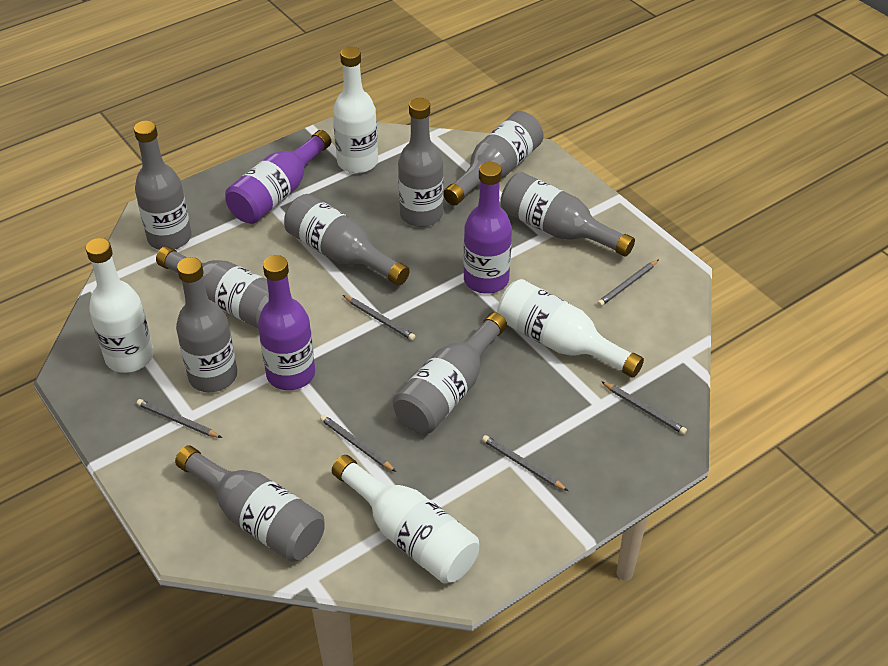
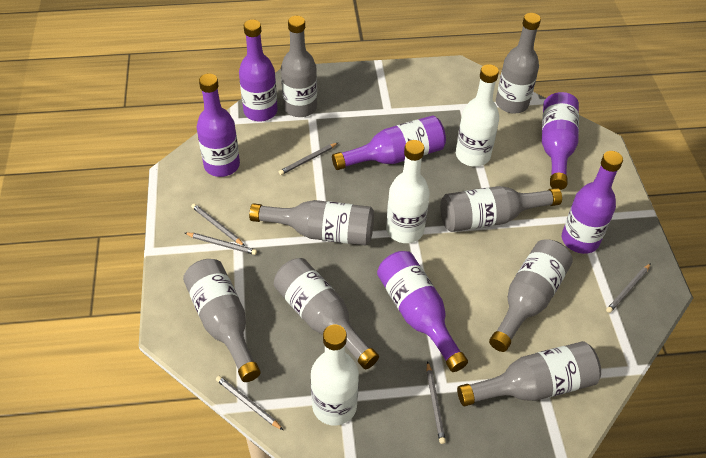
grey bottle: [134,121,192,250] [156,246,269,328] [175,445,325,562] [176,257,237,392] [284,194,410,286] [393,312,507,434] [398,98,444,227] [444,111,543,205] [500,172,635,257] = 9 -> [183,259,261,382] [249,200,374,245] [274,258,379,370] [281,16,317,117] [440,186,562,232] [457,341,601,406] [489,239,573,352] [496,13,541,114] = 8
purple bottle: [225,130,331,224] [258,255,315,390] [464,162,512,294] = 3 -> [197,74,240,177] [239,20,278,121] [332,115,446,170] [377,251,468,372] [542,92,579,190] [562,151,623,254] = 6
white bottle: [86,238,154,373] [332,455,479,584] [333,47,378,173] [497,279,644,378] = 4 -> [311,324,359,426] [386,140,430,243] [456,64,499,167] = 3

